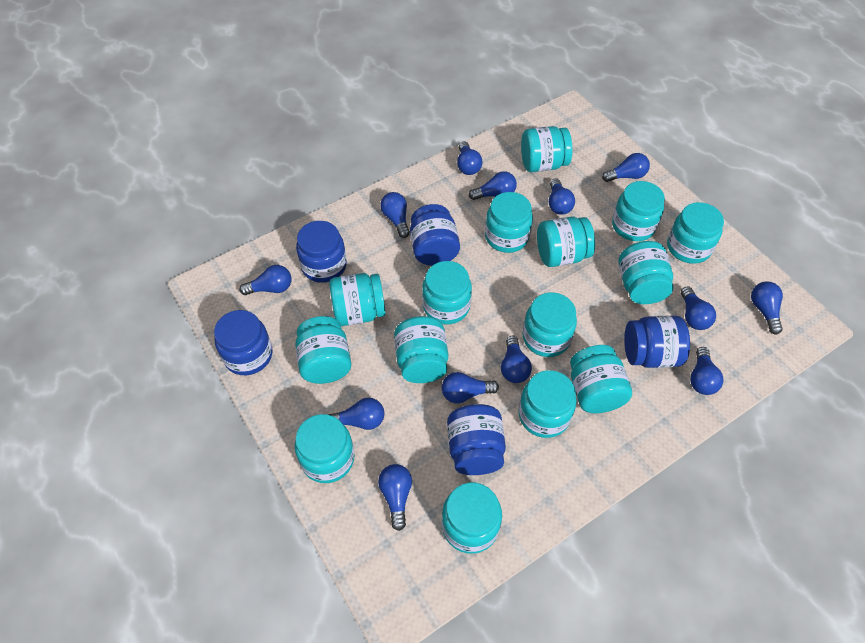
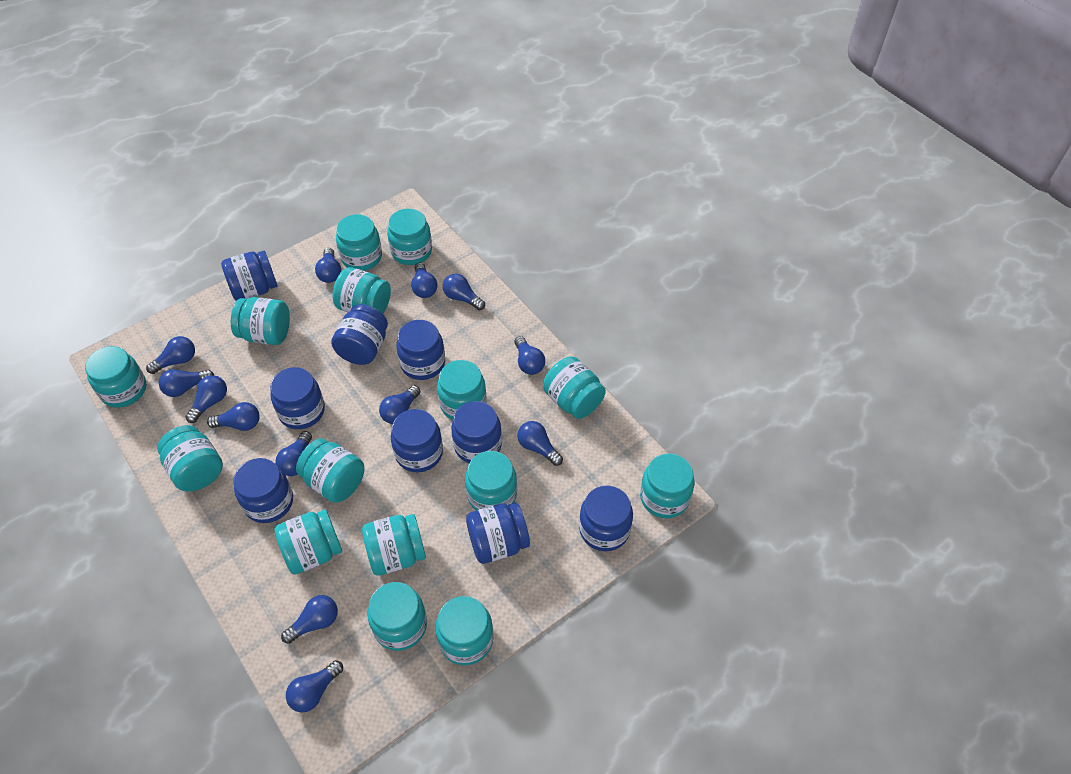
blue jar: [214,310,273,375] [296,221,347,283] [410,204,460,266] [447,404,506,475] [624,315,690,368] = 5 -> [221,251,277,301] [234,458,293,523] [270,367,325,429] [331,304,388,365] [391,409,443,472] [397,320,445,380] [451,401,502,463] [466,503,530,564] [579,485,633,551] = 9

